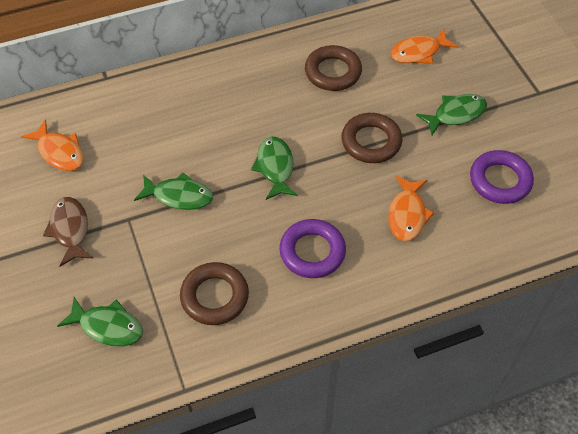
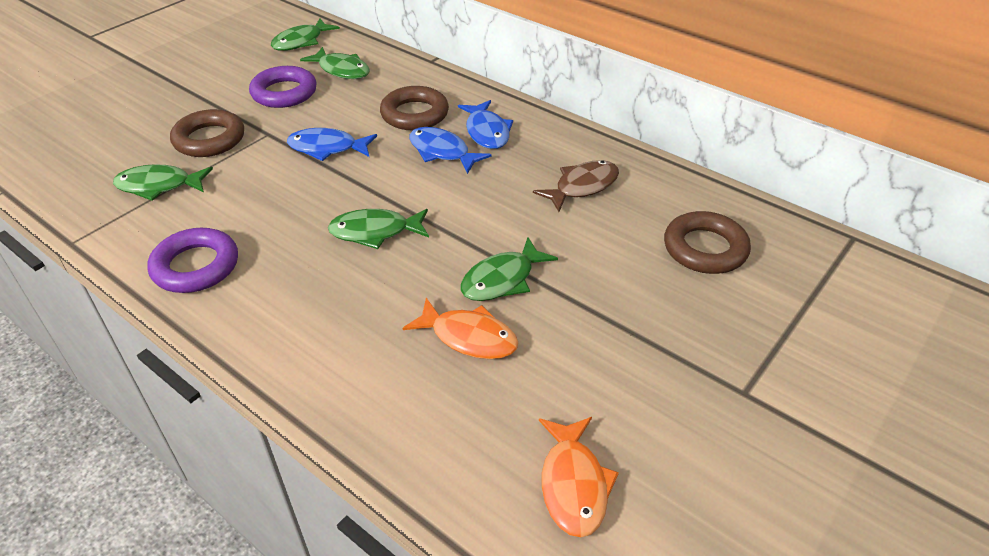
blue fish: none = 0 -> [287,128,377,161] [409,127,492,174] [458,100,513,149] = 3
green fish: [57,297,143,347] [134,172,213,210] [251,137,298,200] [416,94,487,136] = 4 -> [113,164,213,201] [271,18,340,51] [300,47,370,79] [328,209,429,249] [461,237,558,301] = 5
orange fish: [21,119,84,171] [388,175,434,241] [390,29,458,64] = 3 -> [403,298,518,359] [539,417,619,537] = 2

